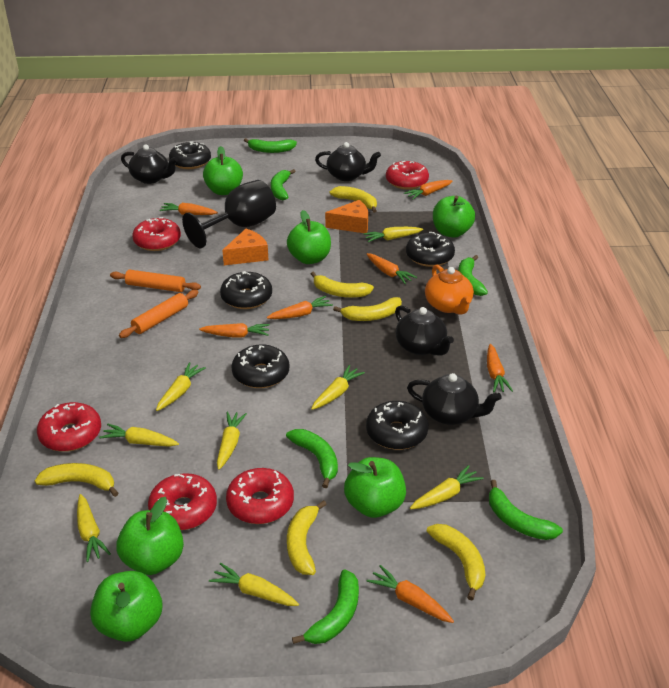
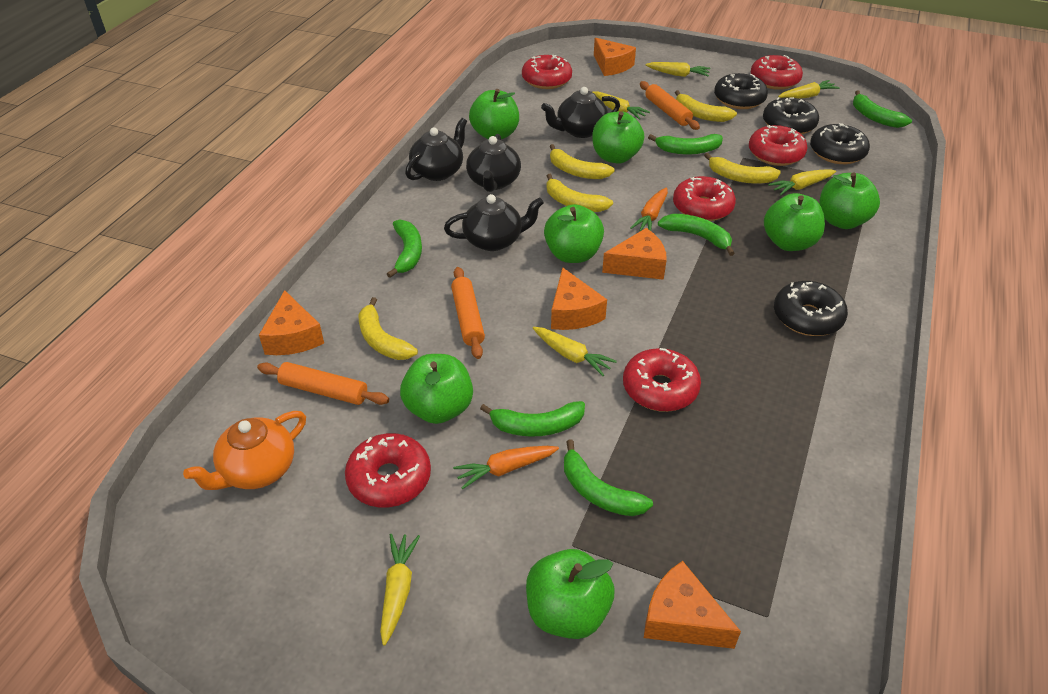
black donut: [169,142,211,169] [220,271,272,309] [231,344,290,388] [366,401,429,450] [406,232,455,267] = 5 -> [714,73,768,109] [763,97,819,135] [774,281,848,336] [810,123,870,164] = 4
black goblet: [182,180,276,248] = 1 -> none = 0
green apple: [90,571,162,642] [116,497,184,575] [203,146,243,195] [287,210,331,264] [344,457,406,518] [433,196,475,238] = 6 -> [400,354,473,424] [469,89,519,139] [526,549,614,639] [544,204,604,263] [592,111,644,164] [764,193,825,251] [819,173,880,229] = 7
orange carrot: [159,203,218,215] [199,323,270,337] [267,296,333,319] [366,565,454,623] [367,253,417,284] [404,180,453,200] [487,344,513,392] = 7 -> [453,446,559,489] [630,187,668,231] = 2
orange cheese: [222,229,268,265] [325,200,368,233] = 2 -> [259,290,324,355] [551,267,607,330] [594,38,636,76] [602,228,667,280] [644,561,741,649] = 5
orange rolling pin: [110,270,201,292] [119,290,199,338] = 2 -> [257,362,389,405] [451,267,485,359] [640,81,700,130] = 3
red donut: [37,402,101,452] [132,217,181,251] [148,473,217,530] [226,468,294,524] [386,161,429,190] = 5 -> [345,433,431,507] [522,55,572,89] [623,348,701,412] [673,176,736,221] [749,125,808,166] [751,55,803,90] = 6
yellow banana: [35,463,118,497] [287,500,327,575] [311,271,374,298] [330,186,377,213] [333,297,402,321] [427,524,485,600] = 6 -> [359,297,418,360] [547,174,613,212] [550,144,615,179] [675,90,737,122] [704,153,781,184] = 5
yellow carrot: [77,494,111,562] [99,424,179,447] [156,362,206,411] [209,563,299,606] [217,411,247,470] [311,365,365,410] [363,227,423,242] [410,465,483,509] = 8 -> [380,534,420,646] [533,327,617,376] [593,91,650,120] [646,62,710,77] [768,169,836,195] [778,80,840,99] = 6

